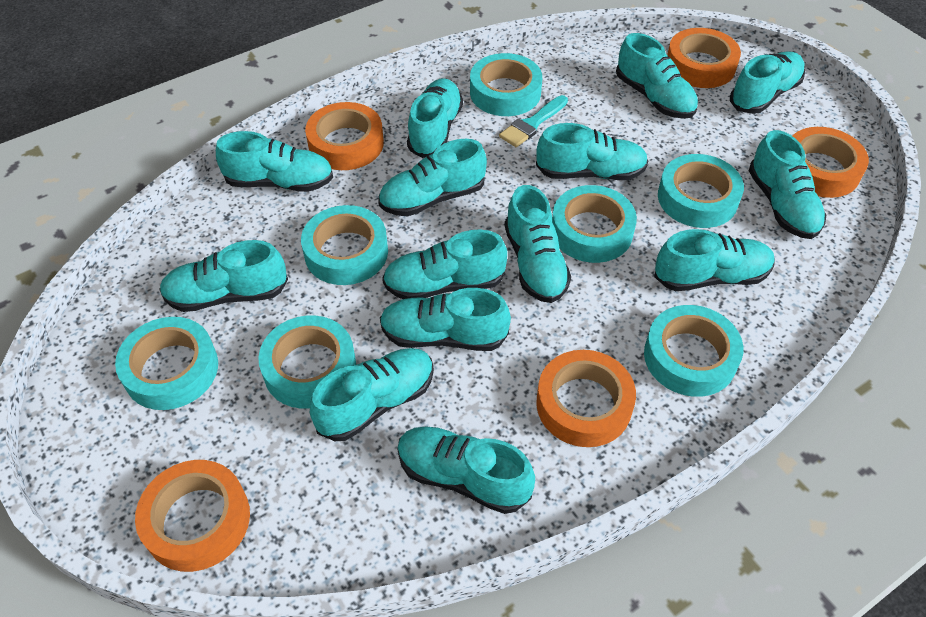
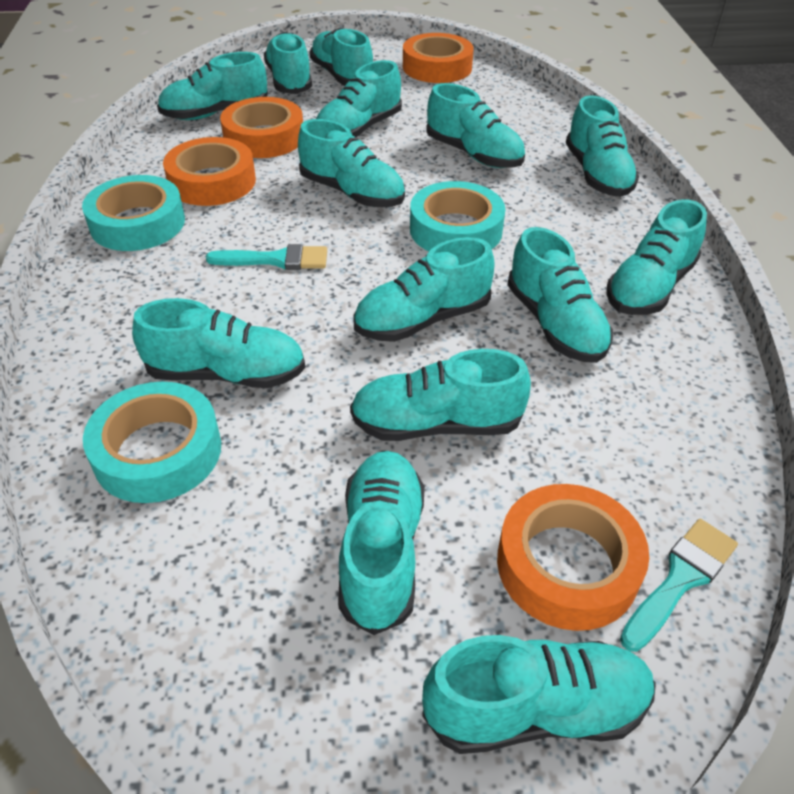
orange tape: [135,460,250,572] [305,102,384,170] [536,350,636,447] [667,28,741,88] [793,127,869,198] = 5 -> [163,137,256,206] [220,97,303,158] [403,33,474,83] [497,484,649,631] = 4
turquoise brush: [499,95,568,147] = 1 -> [206,244,327,270] [620,519,738,652] = 2
turquoise tape: [115,317,218,410] [258,315,356,409] [301,205,388,285] [470,53,542,116] [552,185,637,263] [644,305,743,397] [658,154,744,228] = 7 -> [82,175,185,251] [83,382,221,503] [410,181,506,252] = 3

